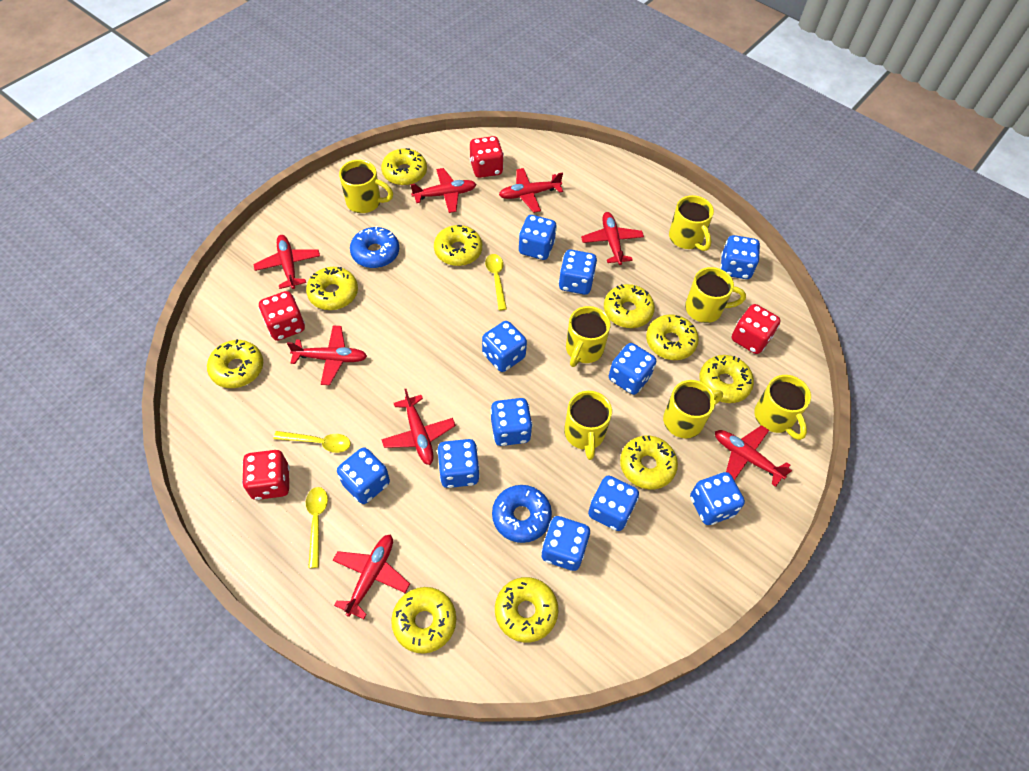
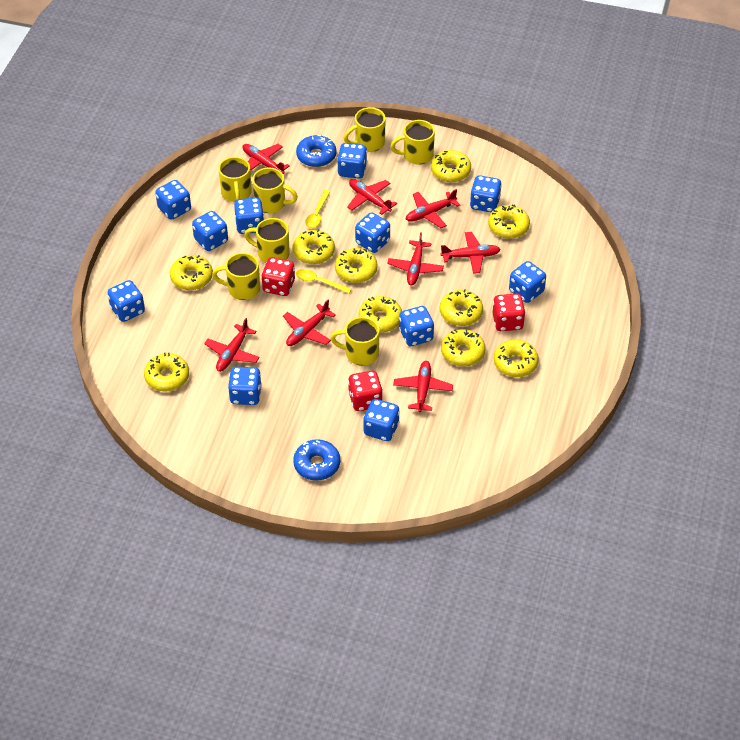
red dice: [242,450,290,500] [259,291,305,341] [470,136,504,178] [732,304,781,354] = 4 -> [261,257,295,296] [348,371,383,411] [493,294,526,331] = 3
yellow spoon: [274,431,351,453] [306,487,328,568] [485,254,507,310] = 3 -> [296,269,352,293] [305,190,331,228] = 2

